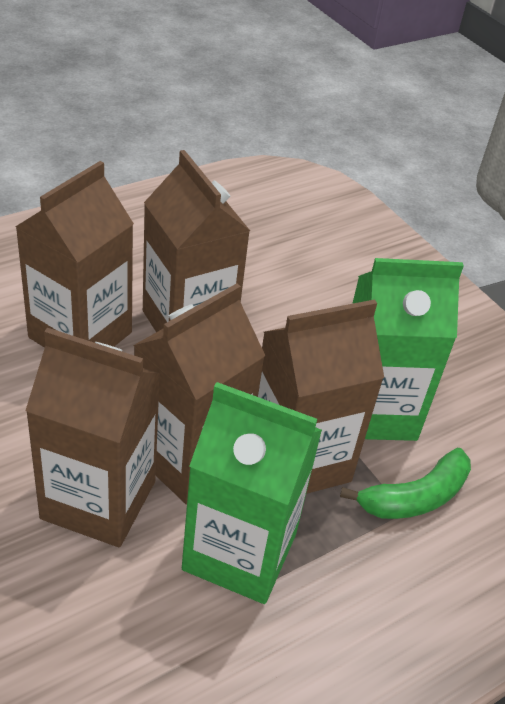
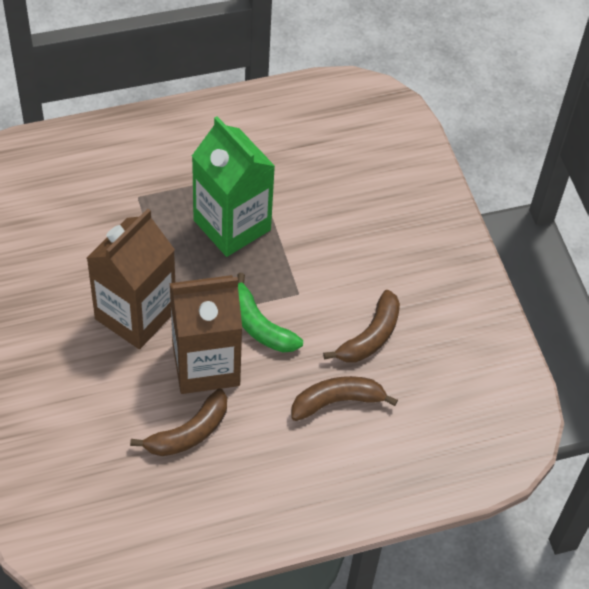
brown banana: none = 0 -> [130,389,227,456] [291,376,398,421] [323,290,400,362] = 3
brown carton: [15,161,134,348] [25,328,161,547] [133,283,265,505] [143,150,250,332] [258,299,384,494] = 5 -> [87,209,175,349] [169,275,242,394] = 2
green carton: [182,382,322,604] [352,258,464,441] = 2 -> [192,116,275,257] = 1

